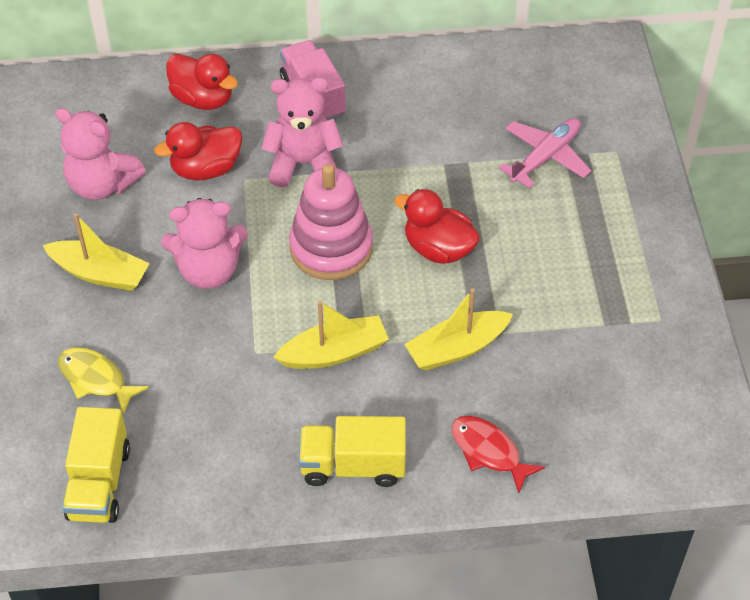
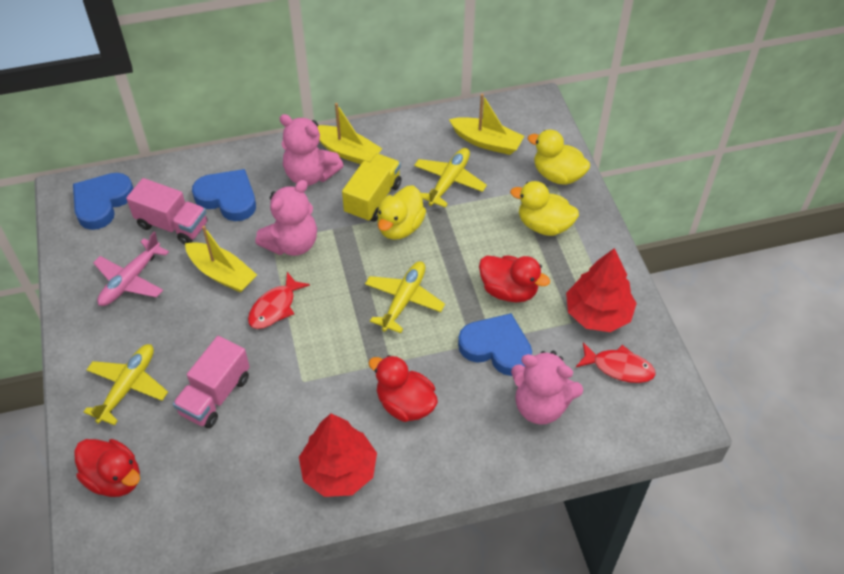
blue heart: none = 0 -> [73,173,134,230] [192,169,256,221] [458,313,532,376] = 3
pink stacking toy: [289,164,373,280] = 1 -> none = 0
pink truck: [280,40,346,121] = 1 -> [126,178,207,244] [173,336,250,428] = 2
red fish: [452,416,545,493] = 1 -> [248,272,310,329] [576,342,656,383] = 2
red tree: none = 0 -> [299,413,377,497] [566,248,637,332] = 2
yellow duck: none = 0 -> [377,186,426,240] [510,181,579,236] [528,130,590,185] = 3
yellow fish: [58,347,149,415] = 1 -> none = 0
yellow plane: none = 0 -> [84,344,168,426] [365,261,445,333] [414,148,487,208] = 3
yellow truck: [62,407,130,523] [299,416,406,487] = 2 -> [342,154,401,222] = 1

